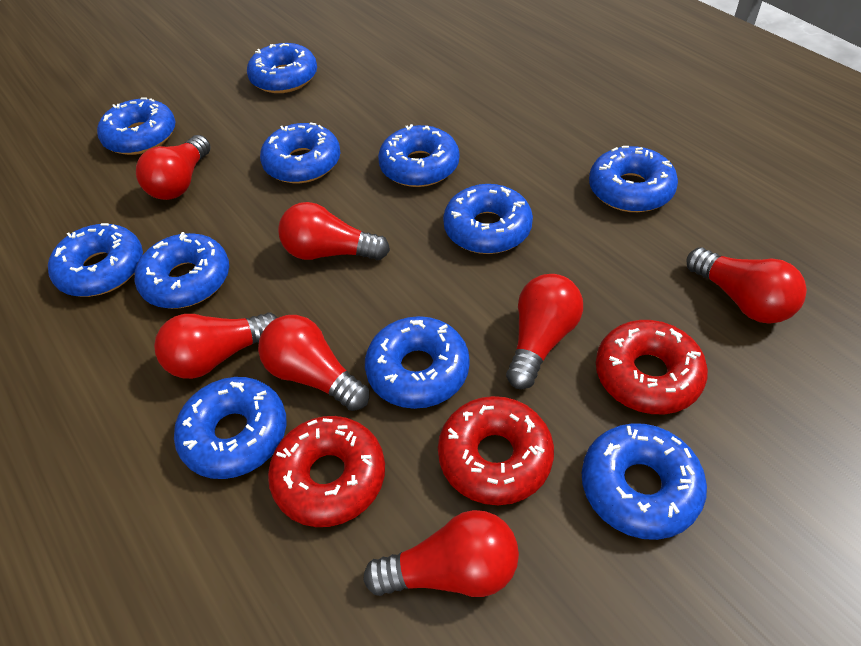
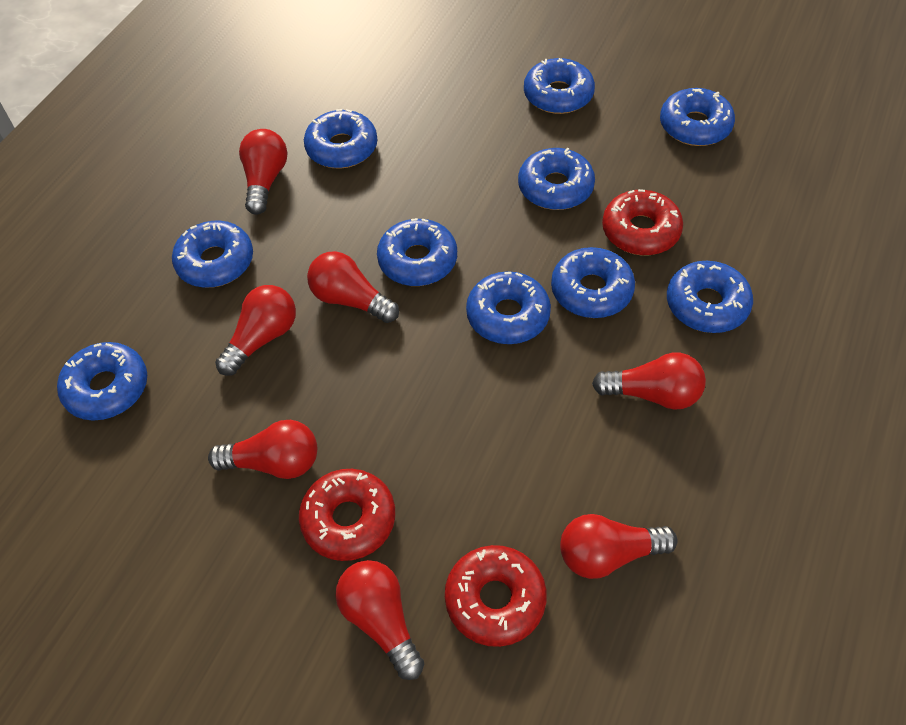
blue donut: [48,223,143,297] [97,98,175,155] [135,232,229,309] [174,377,287,479] [247,43,317,93] [260,122,340,183] [365,316,470,409] [378,124,459,187] [443,184,533,254] [582,423,707,540] [589,146,678,212] = 11 -> [57,342,147,421] [172,220,253,288] [304,109,377,168] [377,218,457,286] [466,271,551,344] [518,148,595,210] [524,58,595,114] [551,247,635,318] [660,88,735,146] [667,261,753,333] = 10

